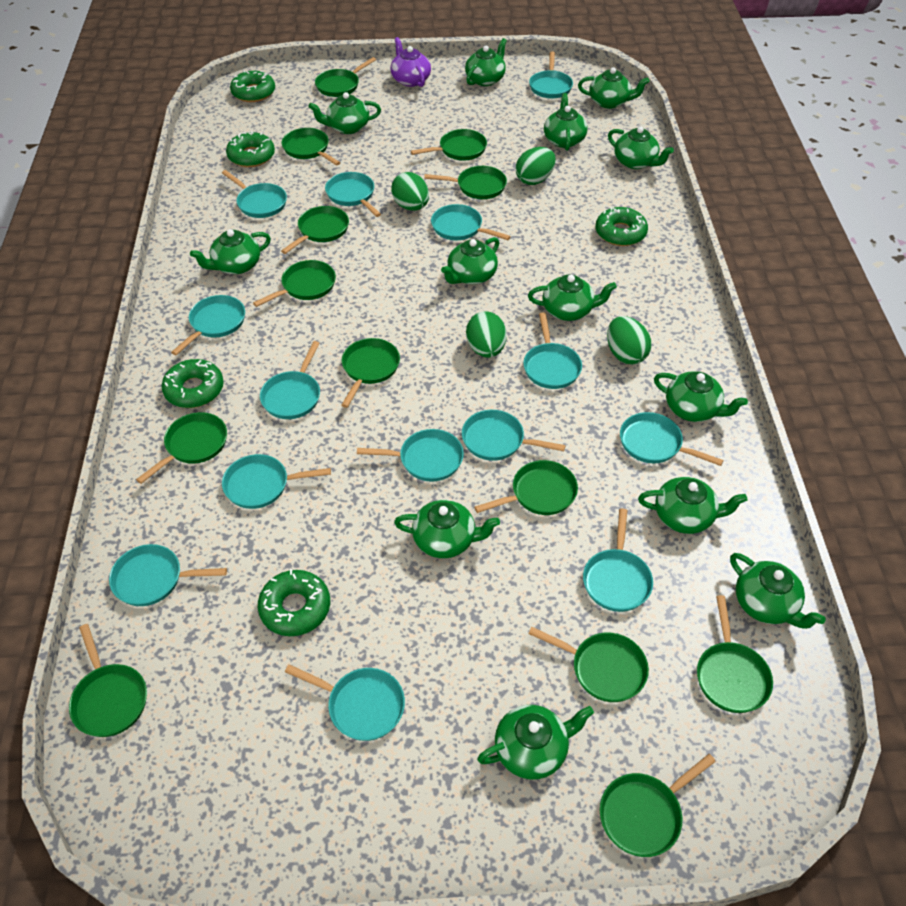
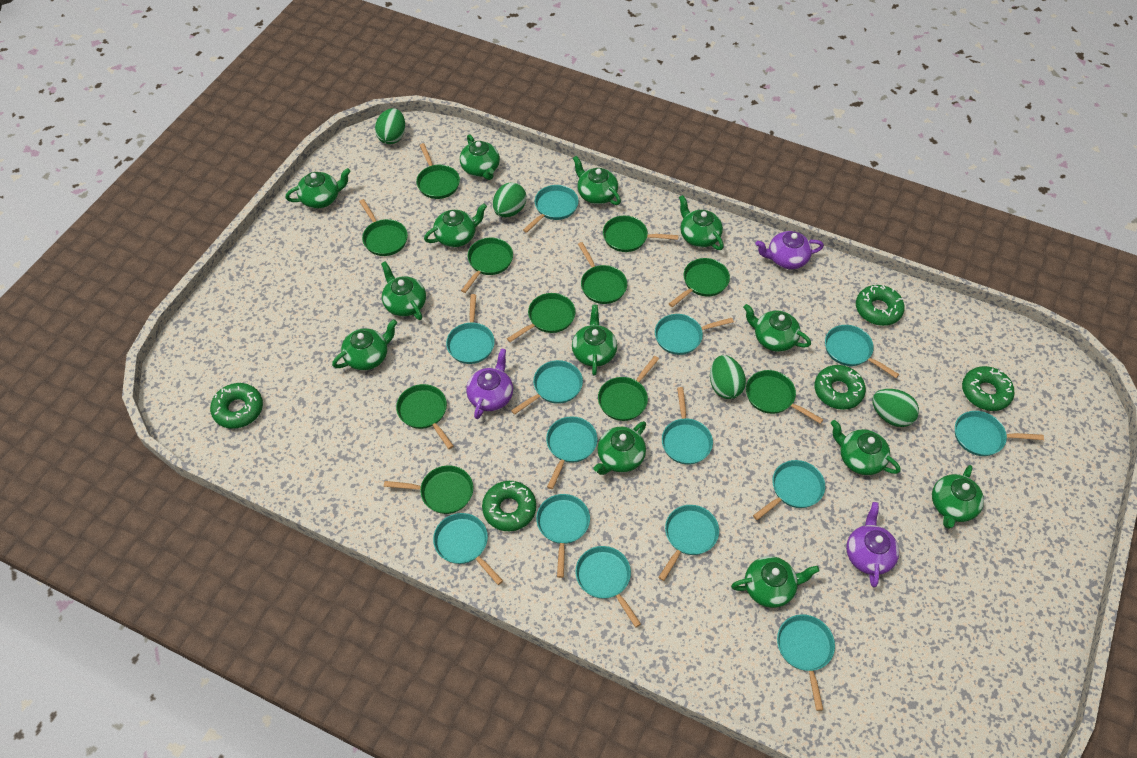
green pan: [69,624,147,737] [136,412,227,484] [253,260,336,307] [281,206,349,254] [282,128,340,166] [315,57,376,97] [341,338,400,408] [411,129,487,160] [424,166,507,199] [474,460,578,515] [528,627,649,702] [600,754,716,857] [697,595,773,713] = 13 -> [359,199,408,256] [384,465,473,514] [396,384,454,449] [416,143,460,199] [461,238,513,293] [507,293,576,342] [578,242,627,304] [598,356,659,421] [603,216,679,252] [669,258,730,307] [746,370,824,424] = 11
purple teapot: [390,37,431,87] = 1 -> [466,348,513,419] [755,231,824,269] [846,502,899,587] = 3

